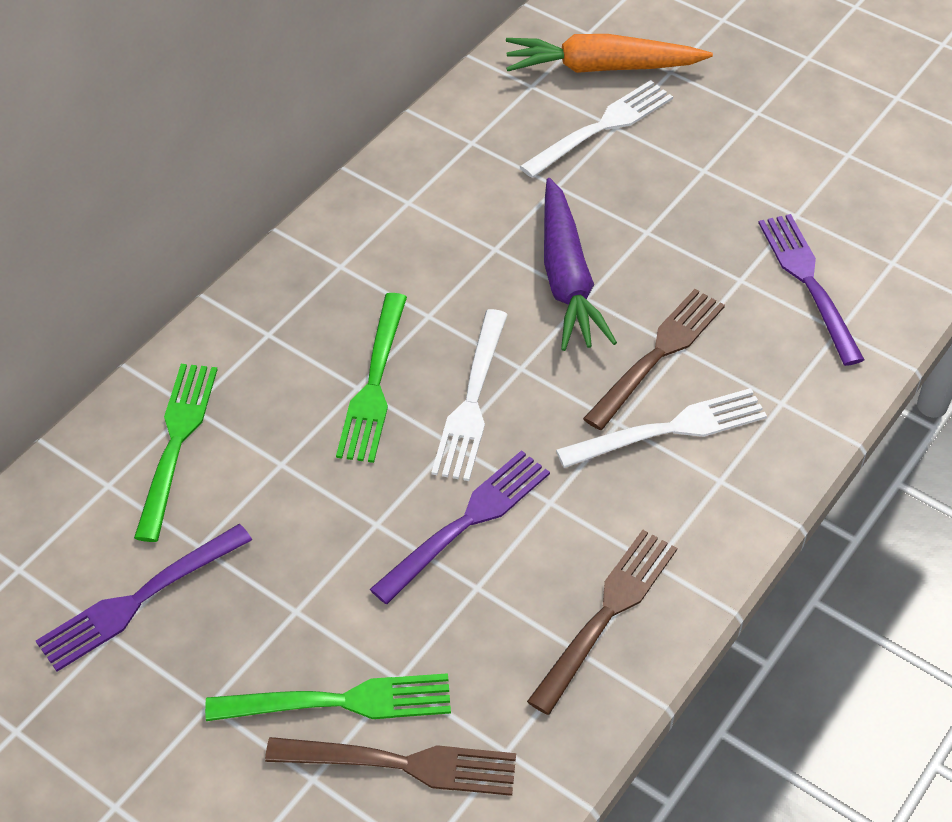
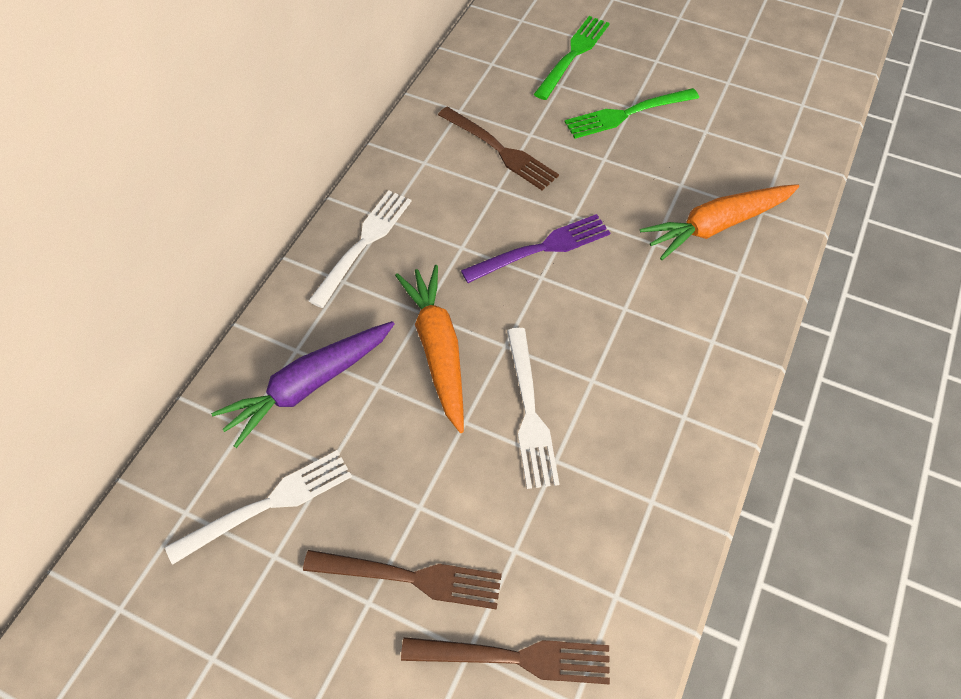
green fork: [134,364,218,542] [205,673,451,721] [336,293,407,463] = 3 -> [534,16,610,100] [565,88,699,139] = 2
orange carrot: [506,34,713,73] = 1 -> [395,265,464,433] [640,184,799,260] = 2
purple fork: [36,524,252,672] [370,450,550,604] [758,214,865,366] = 3 -> [461,214,610,283] = 1

